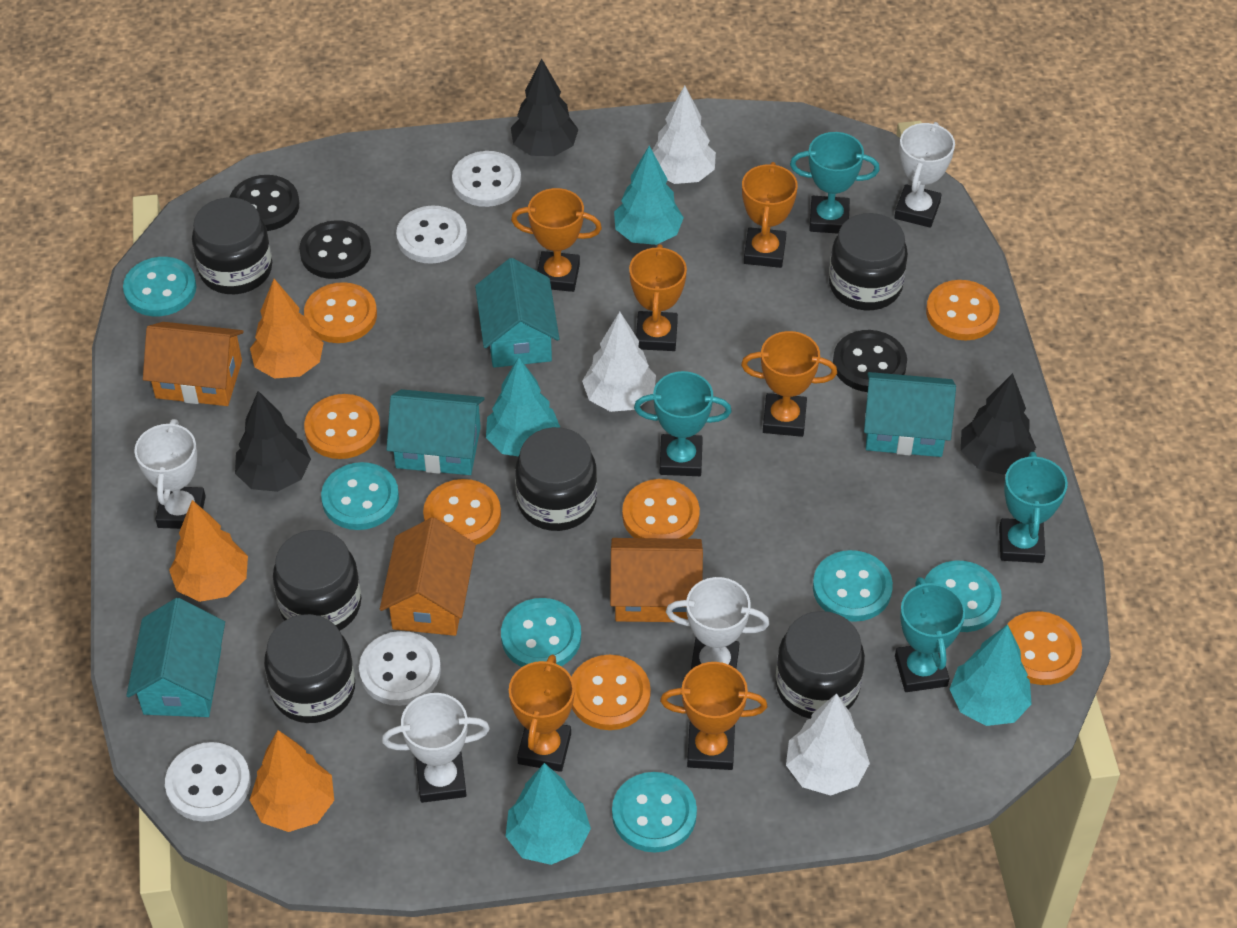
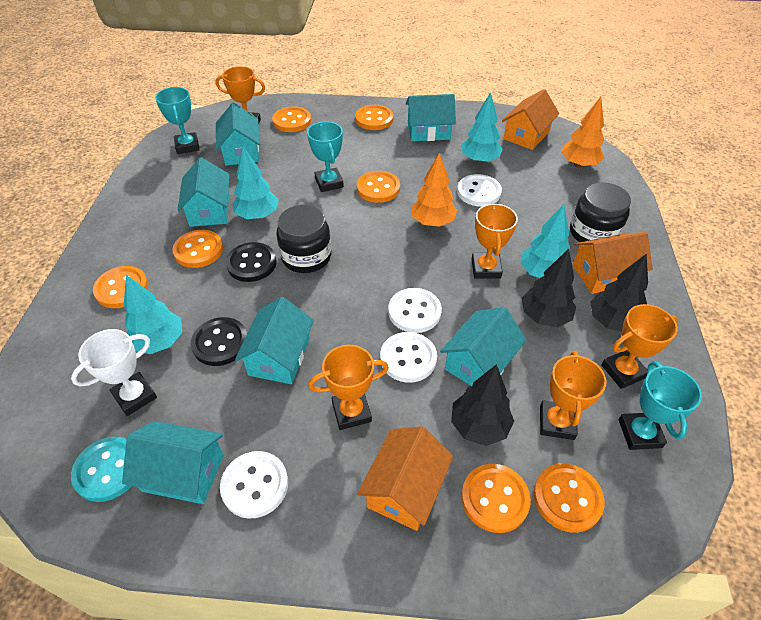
black button: [229,175,299,231] [299,220,371,279] [833,330,907,392] = 3 -> [191,317,247,366] [226,242,277,282] = 2
black jar: [192,198,272,294] [264,614,355,723] [273,530,361,631] [515,427,597,531] [776,611,865,719] [829,213,908,310] = 6 -> [276,205,331,273] [570,182,631,242] = 2
orange tree: [169,500,248,602] [250,279,324,379] [250,730,334,832] = 3 -> [411,153,457,227] [561,97,604,168] = 2
orange trophy: [509,655,575,772] [511,188,602,292] [629,244,687,351] [660,662,767,770] [741,331,837,437] [742,162,798,268] = 6 -> [215,66,265,123] [308,345,389,430] [471,203,518,279] [540,351,606,440] [601,304,678,389] = 5
turquoise button: [123,257,197,316] [321,462,399,530] [501,598,581,667] [612,772,697,852] [813,550,893,622] [925,561,1002,632] = 6 -> [71,437,131,502] = 1
turquoise house: [126,598,225,717] [386,389,484,475] [475,258,559,368] [864,372,956,457] = 4 -> [122,421,224,504] [178,157,230,227] [216,103,260,166] [235,297,314,384] [406,94,456,141] [440,307,527,386] = 6
turquoise trophy: [634,371,732,476] [790,132,880,234] [895,577,966,692] [999,452,1068,563] = 4 -> [155,87,200,154] [307,122,344,192] [619,361,702,450] = 3
white tree: [582,312,656,412] [652,85,716,184] [786,693,870,796] = 3 -> none = 0
white trophy: [134,419,206,529] [382,693,490,803] [666,577,769,669] [894,122,955,228] = 4 -> [71,329,157,416] = 1

